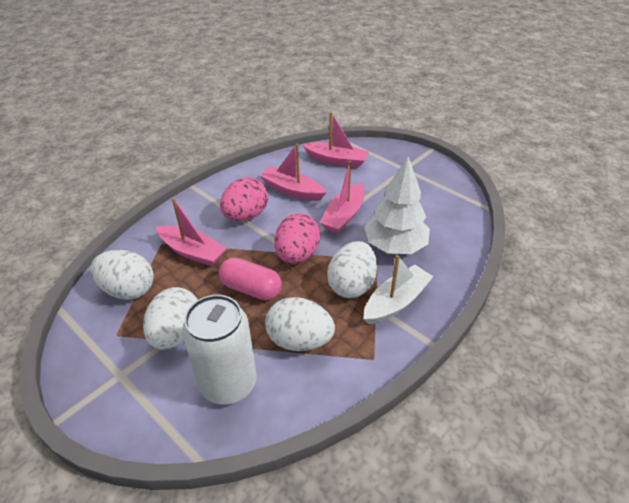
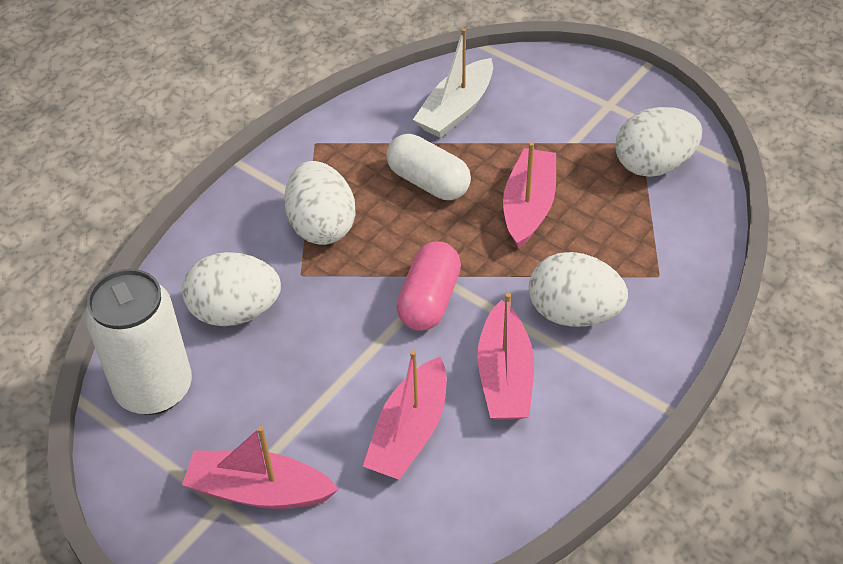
pink egg: [220,177,268,221] [274,213,321,264] = 2 -> none = 0
white capsule: none = 0 -> [387,134,471,200] = 1
white tree: [364,157,430,254] = 1 -> none = 0

